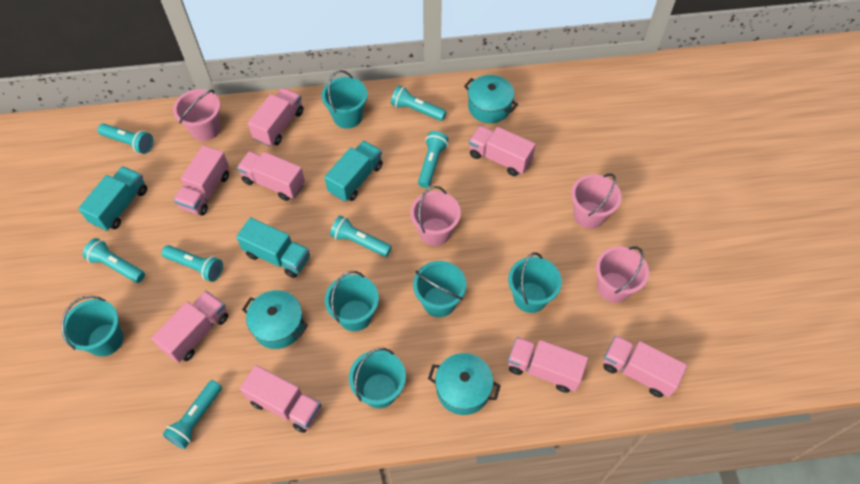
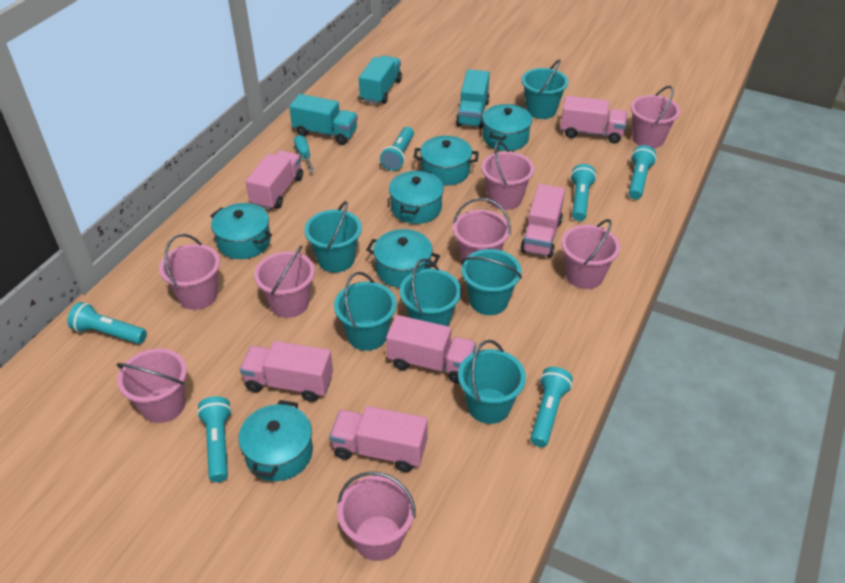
pink bucket: [173,89,221,141] [410,186,461,246] [571,173,622,229] [596,246,649,303] = 4 -> [117,348,187,423] [159,234,220,310] [254,246,315,318] [337,471,416,561] [453,198,511,261] [481,141,534,210] [561,219,620,289] [631,86,680,148] = 8
pink truck: [151,291,228,363] [173,145,229,216] [237,151,305,201] [240,365,321,433] [248,88,303,147] [469,126,536,176] [508,337,588,393] [603,335,687,397] = 8 -> [240,341,333,402] [245,150,303,210] [329,406,428,472] [386,315,476,383] [520,184,565,258] [560,96,627,143] = 6
turquoise flashlight: [83,238,145,283] [98,123,153,154] [162,245,223,282] [163,380,222,449] [330,215,392,257] [391,85,447,121] [418,131,449,188] = 7 -> [67,302,147,344] [197,396,232,482] [380,127,414,171] [530,367,573,447] [570,164,597,221] [629,145,656,200] = 6
turquoise pot: [242,290,308,349] [428,353,501,415] [464,75,518,123] = 3 -> [210,203,272,259] [238,400,313,481] [366,229,440,288] [389,170,444,224] [414,136,479,185] [482,104,532,151] = 6
turquoise screwdriver: none = 0 -> [294,135,315,173] = 1

